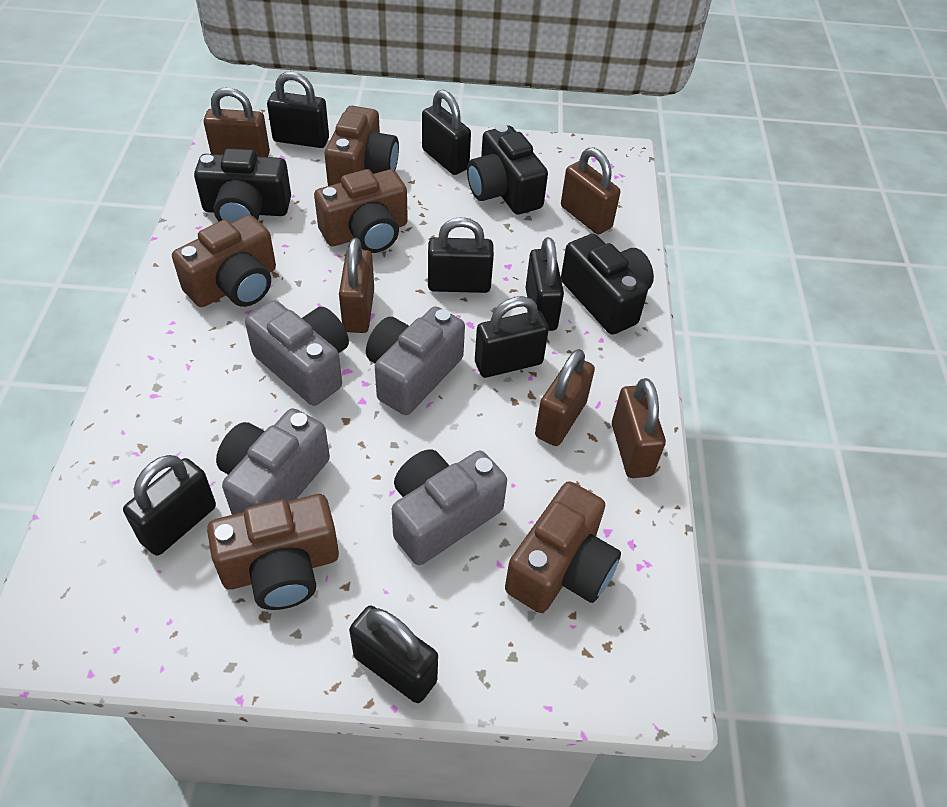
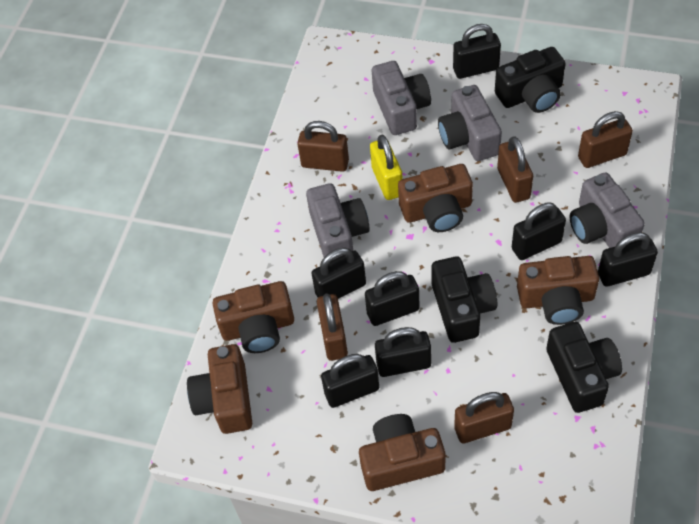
yellow padlock: none = 0 -> [370,135,403,200] = 1

